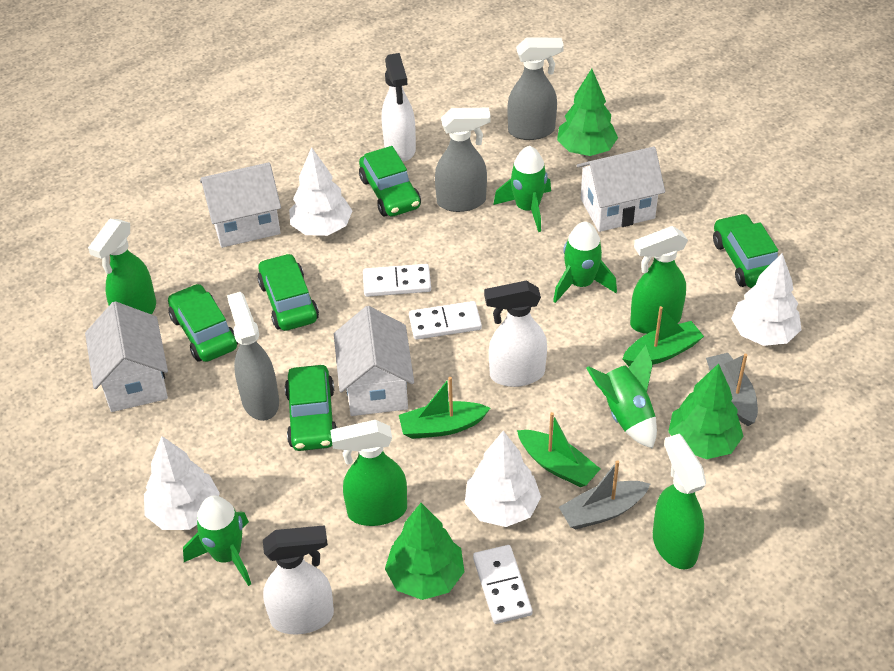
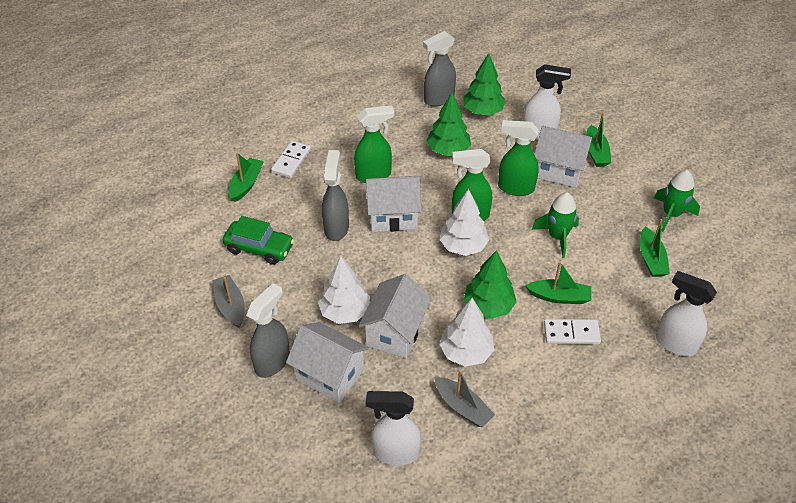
green boat: [399,377,490,439] [517,412,600,487] [622,306,704,366] = 3 -> [229,153,264,202] [526,262,591,304] [586,113,612,167] [640,219,670,277] = 4
green car: [168,283,238,362] [257,253,319,331] [285,365,337,451] [359,146,421,217] [713,213,778,288] = 5 -> [223,216,294,265] = 1
green rocket: [183,495,251,586] [493,146,551,232] [553,221,617,303] [586,345,657,449] = 4 -> [532,193,579,258] [654,170,700,232] = 2
green spray bottle: [88,218,156,315] [330,420,407,526] [630,226,688,334] [653,434,706,570] = 4 -> [354,106,394,183] [452,149,492,221] [498,120,539,196] = 3
white domino: [363,264,431,297] [409,301,482,340] [473,545,533,624] = 3 -> [271,141,311,178] [544,319,601,344] = 2
white tree: [144,436,220,530] [289,147,353,236] [465,431,541,527] [731,253,802,346] = 4 -> [318,256,370,324] [439,298,494,367] [440,189,489,256] = 3

